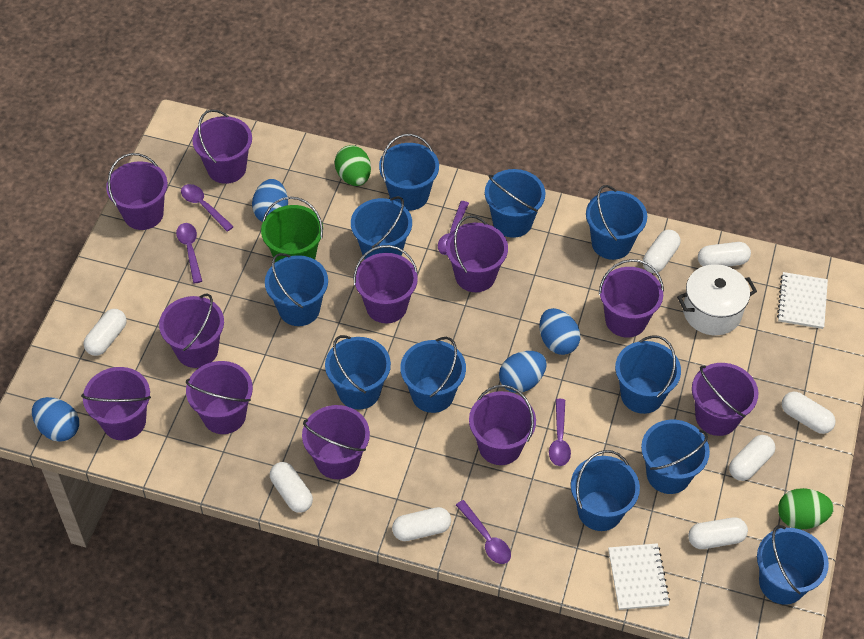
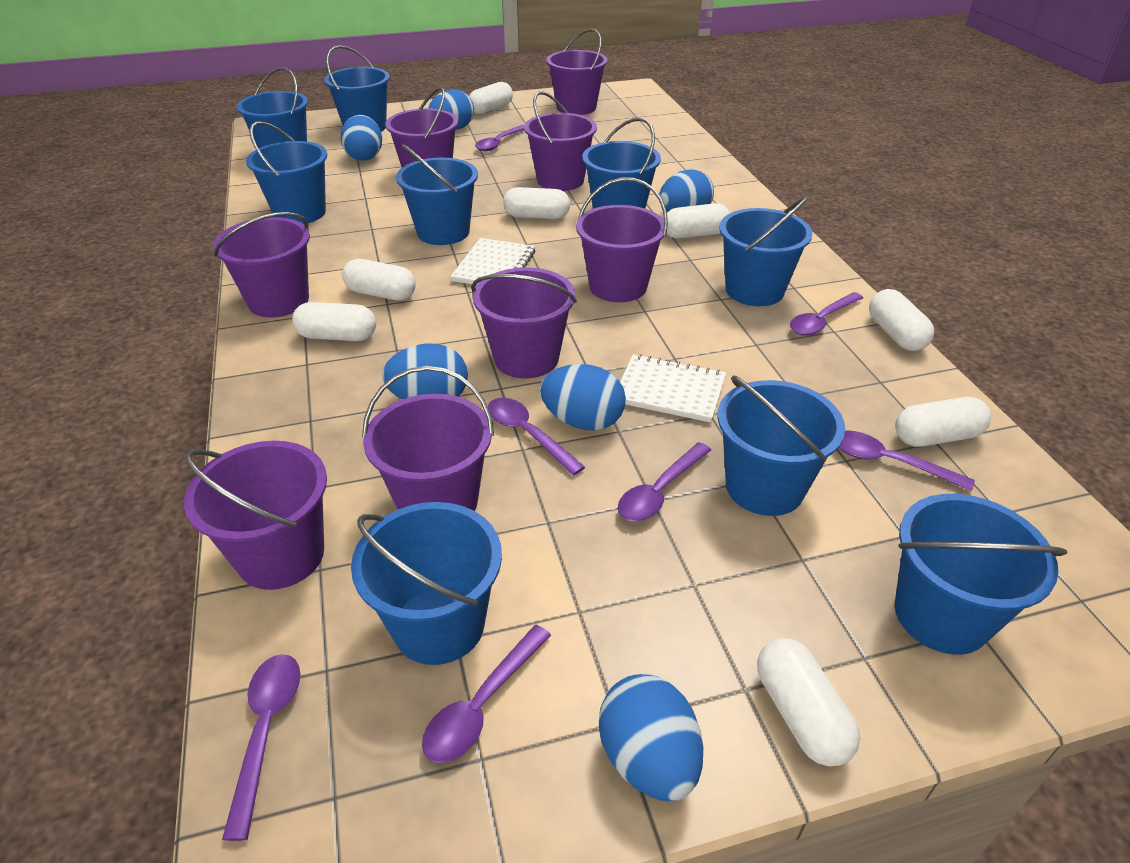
blue bucket: [265,253,328,326] [325,335,391,409] [351,196,412,259] [379,134,439,211] [400,337,466,413] [485,169,545,238] [571,450,640,531] [586,185,647,260] [615,335,681,414] [641,420,710,494] [757,525,829,605] = 11 -> [237,67,308,148] [246,121,327,224] [324,45,390,132] [351,502,502,665] [396,144,478,245] [582,118,661,209] [717,375,845,516] [719,197,813,306] [895,494,1067,655] = 9
blue egg: [32,397,79,442] [252,179,288,222] [499,351,547,393] [539,308,580,355] = 4 -> [341,115,382,161] [382,344,468,400] [428,89,474,130] [540,364,626,430] [599,674,703,801] [659,169,714,212] = 6
green bucket: [261,196,323,263] = 1 -> none = 0
green egg: [334,145,371,186] [778,488,834,529] = 2 -> none = 0
purple bucket: [81,367,151,440] [106,153,168,230] [159,293,224,368] [186,361,253,434] [192,109,252,184] [302,405,370,479] [354,245,418,323] [446,215,508,292] [469,385,536,465] [599,259,664,338] [692,363,759,436] = 11 -> [184,441,327,590] [213,212,310,317] [362,366,494,511] [385,87,458,167] [471,267,577,378] [524,91,597,191] [546,29,607,115] [576,177,668,302] = 8
purple spoon: [176,223,202,283] [181,184,234,232] [438,201,469,255] [456,500,511,564] [549,399,571,466] = 5 -> [222,654,300,841] [422,625,551,763] [475,125,524,151] [488,398,585,475] [618,442,711,521] [790,292,863,336] [839,430,975,491] = 7
white pot: [677,264,757,335] = 1 -> none = 0

